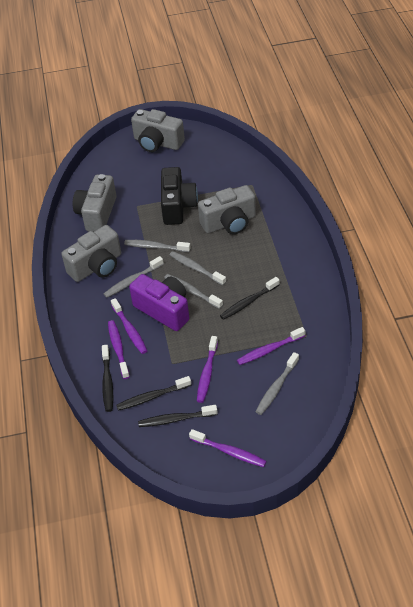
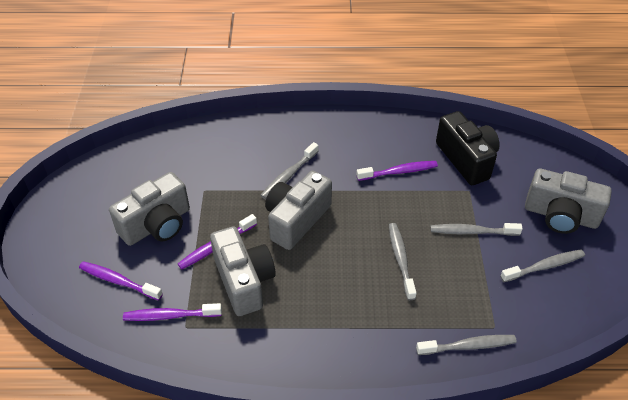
black toothbrush: [102,345,113,412] [116,376,191,411] [138,405,218,427] [220,277,280,320] = 4 -> none = 0
purple camera: [129,274,189,331] = 1 -> none = 0
purple toothbrush: [108,320,130,379] [111,298,147,354] [189,429,267,467] [197,336,218,403] [237,327,305,365] = 5 -> [79,261,163,300] [123,303,222,321] [178,214,257,269] [356,161,438,181] = 4

